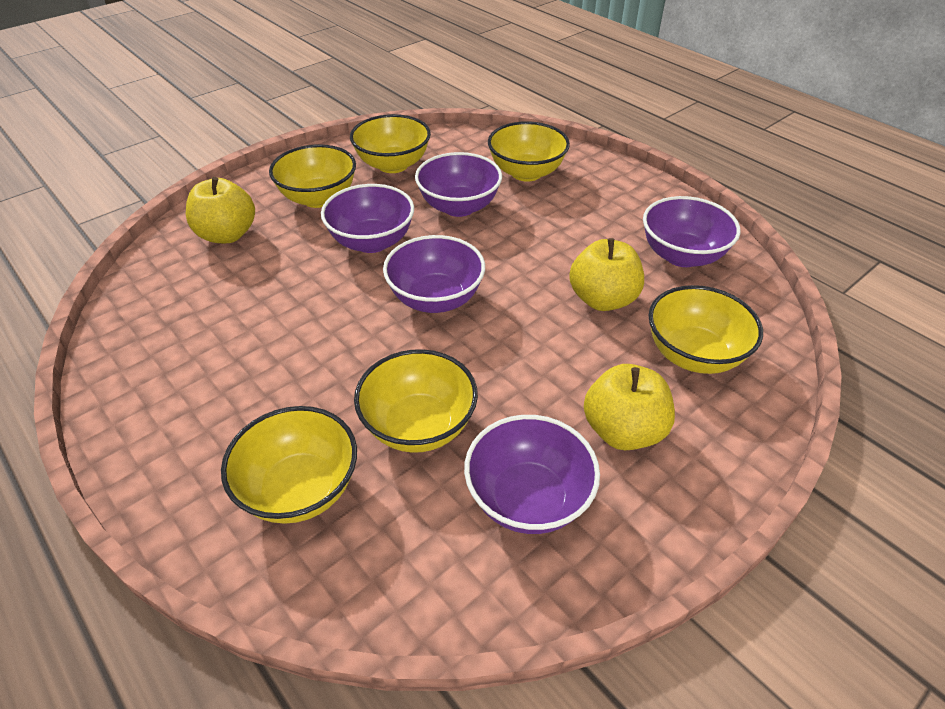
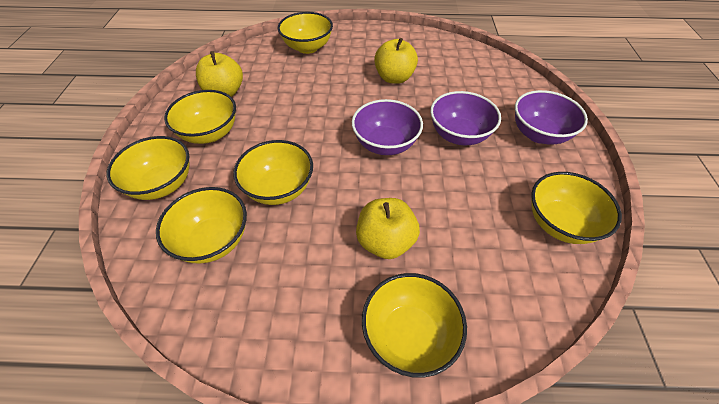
purple bowl: [321,184,414,253] [383,235,485,313] [415,152,502,217] [464,415,600,534] [643,196,741,267] = 5 -> [352,99,423,155] [430,91,501,145] [515,90,588,145] = 3
yellow bowl: [221,406,357,523] [269,144,356,208] [350,114,431,173] [354,349,478,453] [488,121,570,182] [648,285,763,374] = 6 -> [107,136,189,200] [156,187,247,264] [164,90,236,144] [233,140,313,205] [277,12,333,54] [362,273,467,378] [531,172,622,244] = 7

